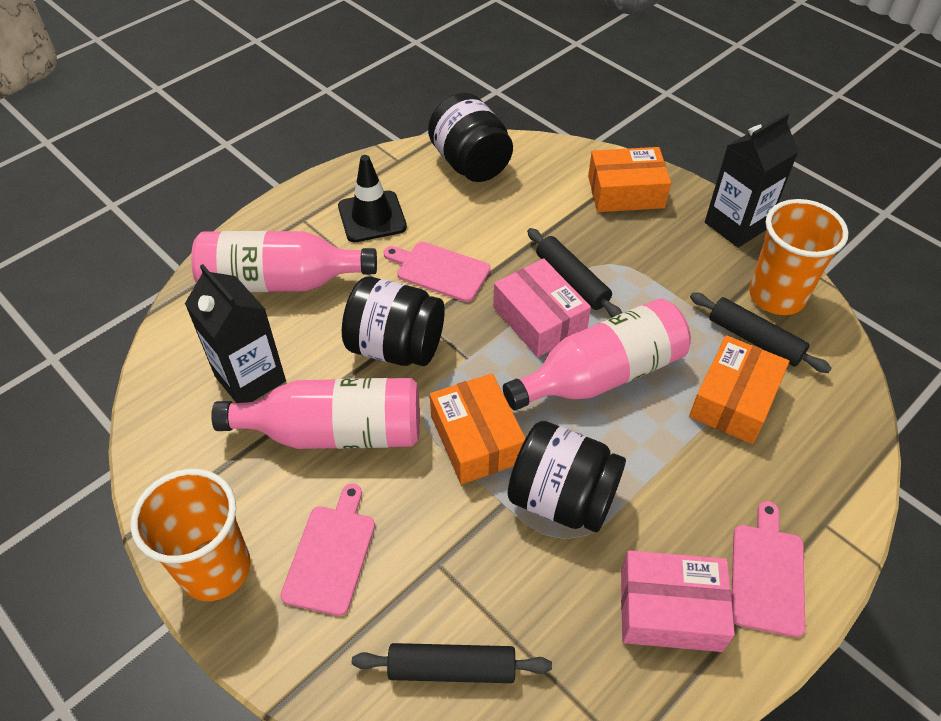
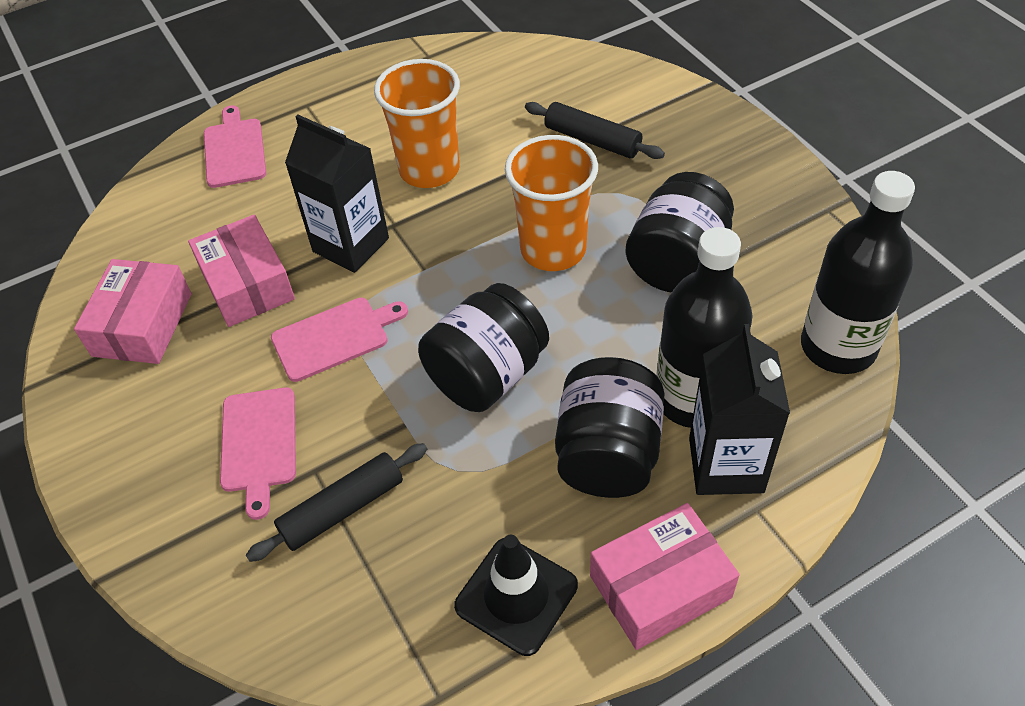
black bottle: none = 0 -> [656,227,753,428] [801,171,915,374] = 2
black rolling pin: [352,643,552,683] [527,228,622,317] [690,292,832,373] = 3 -> [246,443,427,562] [525,102,665,159] = 2
orange box: [430,373,526,484] [588,147,671,212] [689,335,789,444] = 3 -> none = 0
pink bottle: [191,231,377,292] [211,378,420,449] [503,298,691,411] = 3 -> none = 0
pink box: [493,258,591,357] [621,550,735,652] = 2 -> [74,259,191,364] [188,215,295,327] [590,503,740,650] = 3

